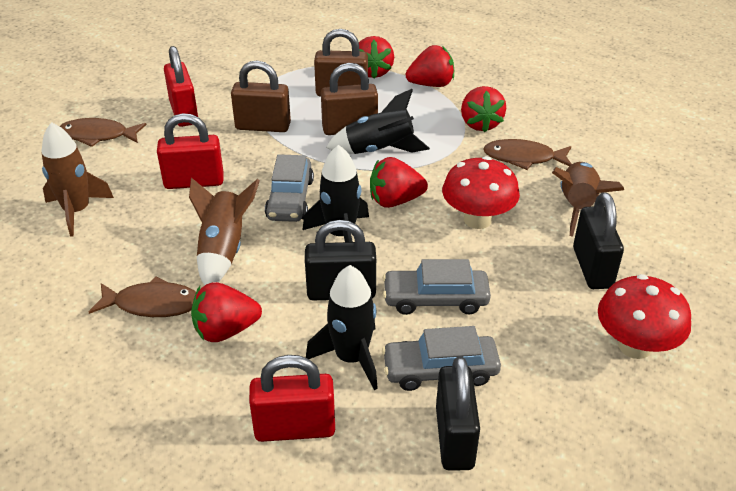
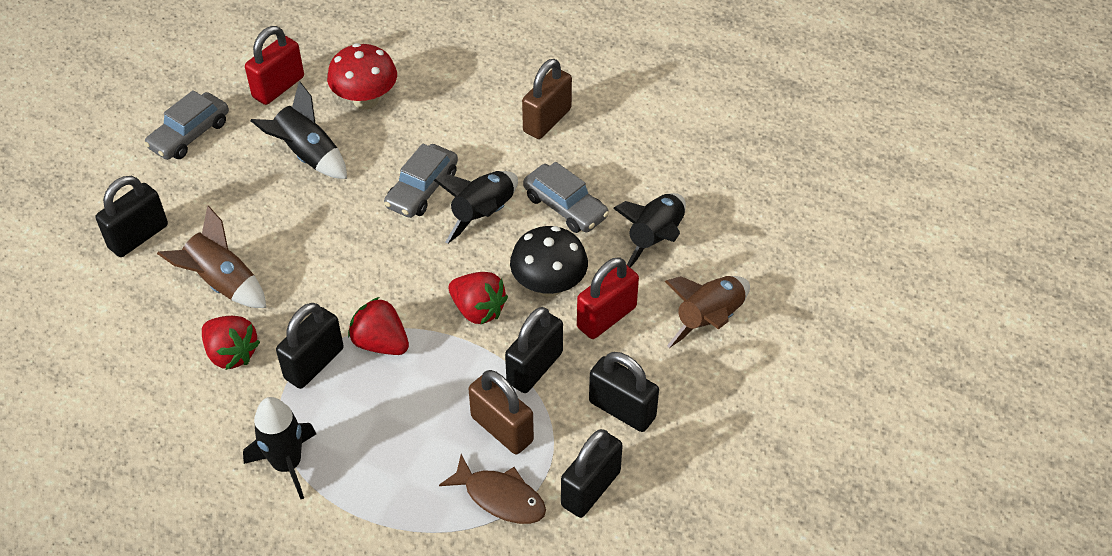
black mushroom: none = 0 -> [510,226,588,297] = 1
black padlock: [305,220,376,301] [436,356,480,471] [573,192,624,289] = 3 -> [96,176,168,257] [276,303,344,389] [505,307,563,393] [561,429,623,518] [589,352,659,432] = 5
black rocket: [303,145,369,242] [306,265,378,390] [326,89,430,154] = 3 -> [243,397,316,499] [251,81,347,179] [434,171,518,244] [613,193,686,267] = 4
brown fish: [60,118,146,147] [89,277,196,317] [483,139,572,170] = 3 -> [439,454,546,524] = 1
brown padlock: [231,61,291,132] [314,29,368,96] [321,63,378,135] = 3 -> [469,370,534,454] [522,59,572,139] = 2
brown rocket: [41,122,114,237] [189,177,260,286] [552,162,624,237] = 3 -> [157,206,266,308] [665,276,750,348] = 2
red mushroom: [442,156,520,229] [598,274,691,359] = 2 -> [327,43,397,109] = 1
red padlock: [157,113,224,189] [164,46,198,127] [249,355,335,442] = 3 -> [245,26,304,105] [577,257,639,339] = 2
red strawberry: [191,282,262,342] [359,36,394,79] [370,157,428,208] [406,45,454,87] [461,86,506,132] = 5 -> [202,316,260,370] [348,297,409,355] [449,272,508,324] = 3

